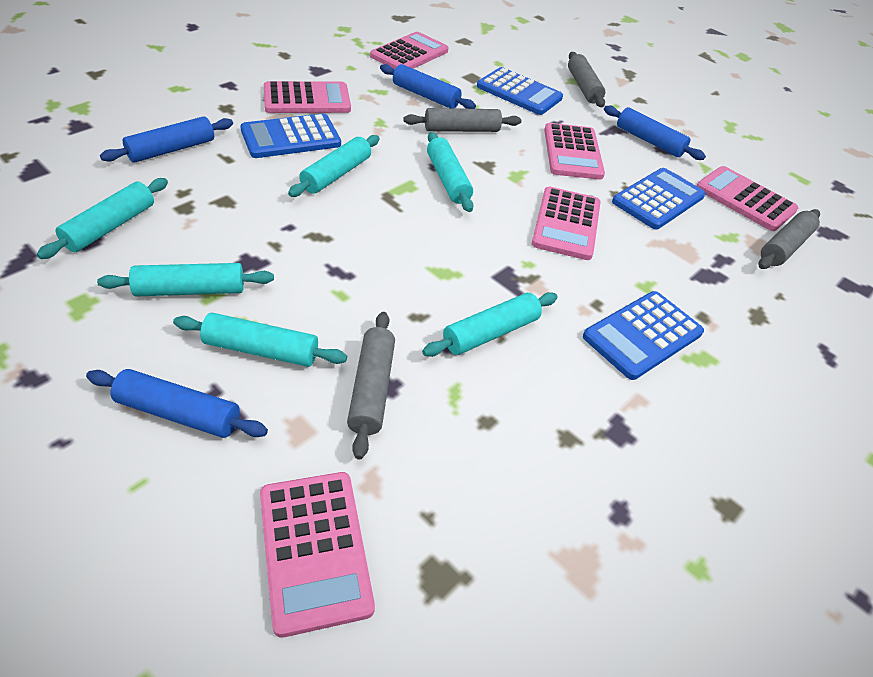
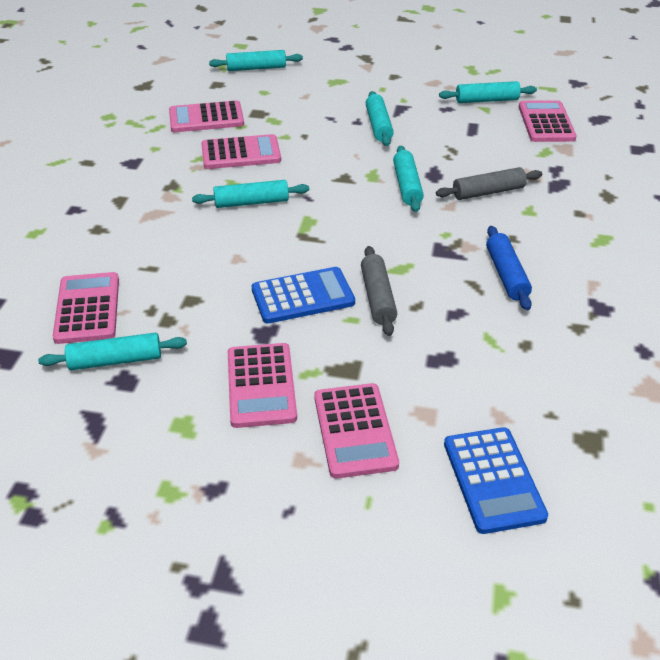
blue calculator: [240,113,341,158] [477,67,563,115] [583,291,704,380] [612,168,705,229] = 4 -> [251,267,355,324] [444,427,548,534] = 2
blue rolling pin: [86,369,268,438] [100,116,233,163] [380,64,476,109] [604,106,706,160] = 4 -> [486,226,532,310] = 1
grey rolling pin: [347,312,395,459] [404,108,522,132] [568,52,605,107] [759,209,820,269] = 4 -> [361,246,397,336] [436,167,542,200] = 2

